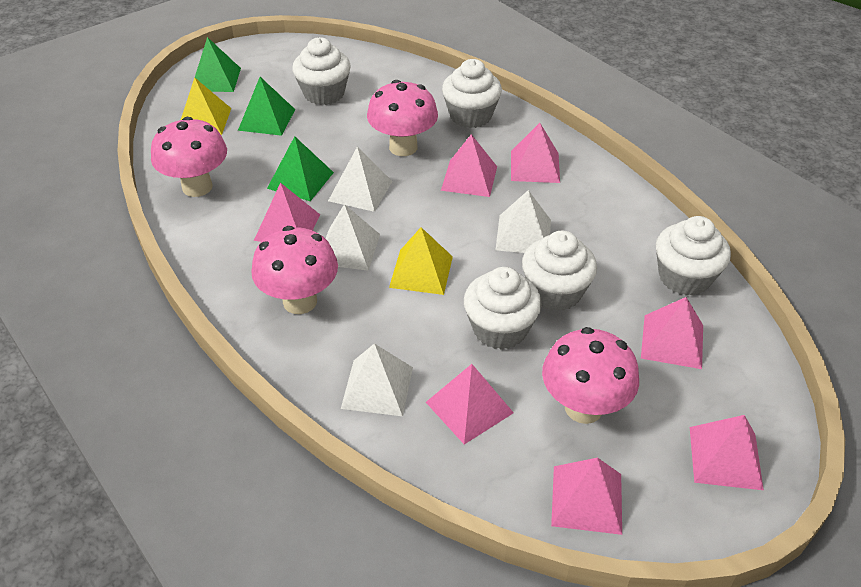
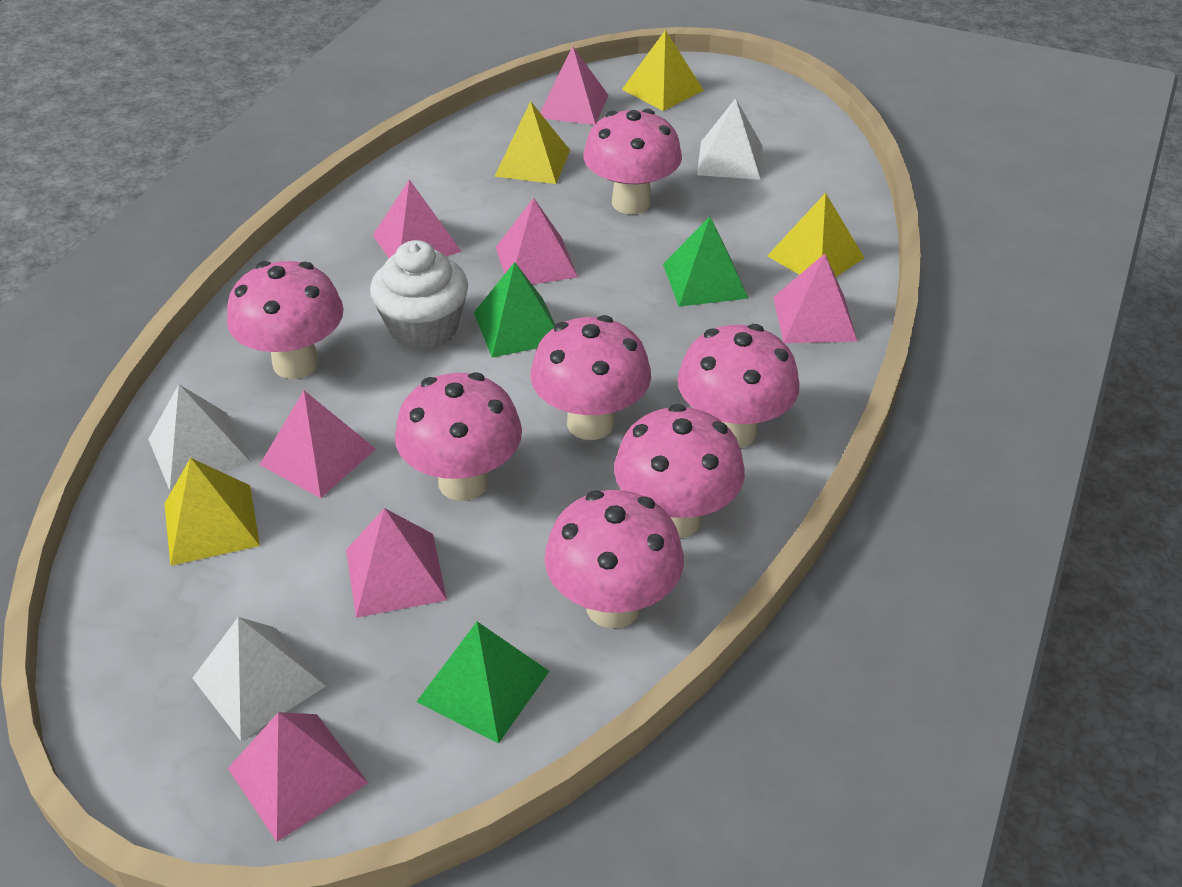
pink mushroom: [151,117,227,197] [251,226,338,314] [367,80,438,156] [542,327,639,424] = 4 -> [227,261,344,379] [395,372,522,501] [530,315,651,440] [544,490,684,628] [584,109,682,214] [614,404,745,538] [677,324,800,448] = 7
white cupcake: [292,37,351,105] [442,59,502,128] [464,267,542,350] [522,231,597,311] [656,216,731,296] = 5 -> [370,240,468,350] = 1
white pyramid: [325,204,380,271] [328,147,392,212] [341,343,413,416] [496,190,551,253] = 4 -> [148,384,251,491] [192,617,326,741] [697,98,763,180] = 3
yellow pyramid: [181,77,231,135] [389,227,453,295] = 2 -> [164,458,260,566] [494,101,570,184] [622,30,704,111] [767,193,864,277] = 4

